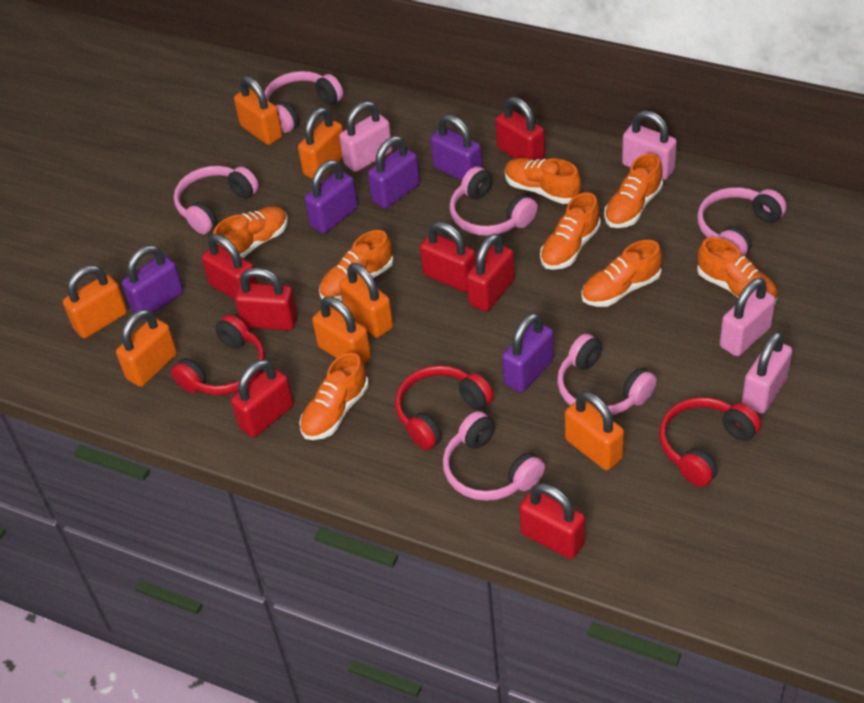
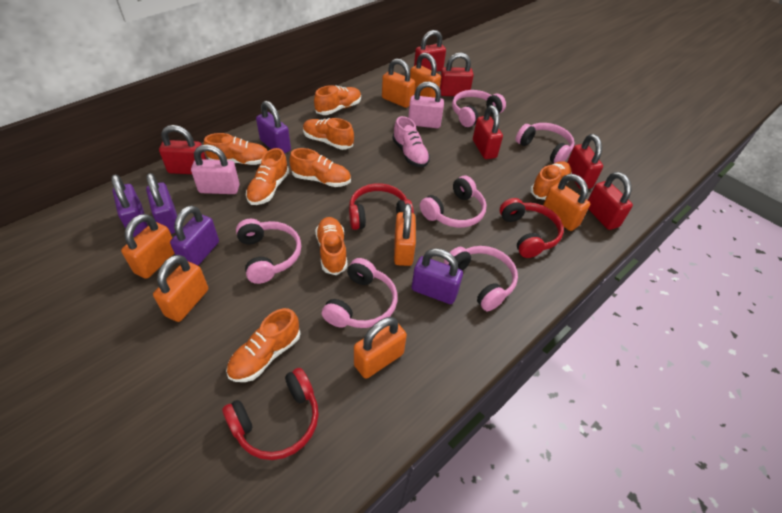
pink padlock: [339,101,393,172] [622,110,677,180] [720,278,775,356] [742,331,792,414] = 4 -> [191,144,239,194] [408,81,444,128] = 2
pink shoe: none = 0 -> [392,116,430,167] = 1
red padlock: [202,234,258,300] [231,359,294,438] [235,268,298,331] [420,222,476,292] [466,234,515,312] [495,97,545,160] [519,483,585,559] = 7 -> [159,125,206,174] [414,30,446,72] [440,52,474,96] [473,105,503,159] [567,134,603,189] [588,172,633,230] = 6

